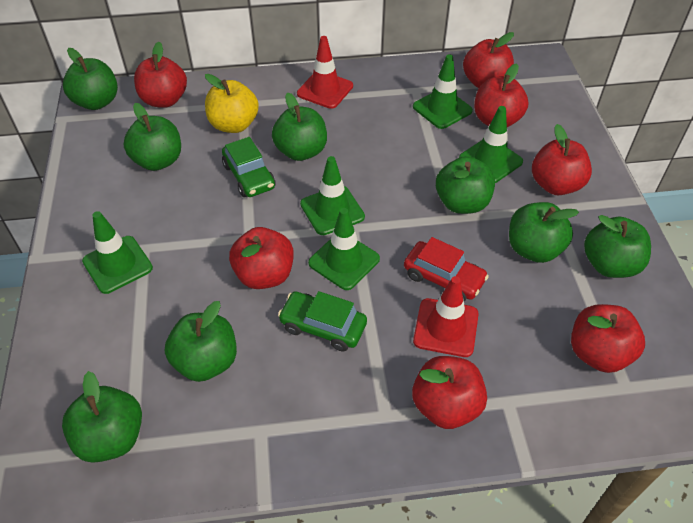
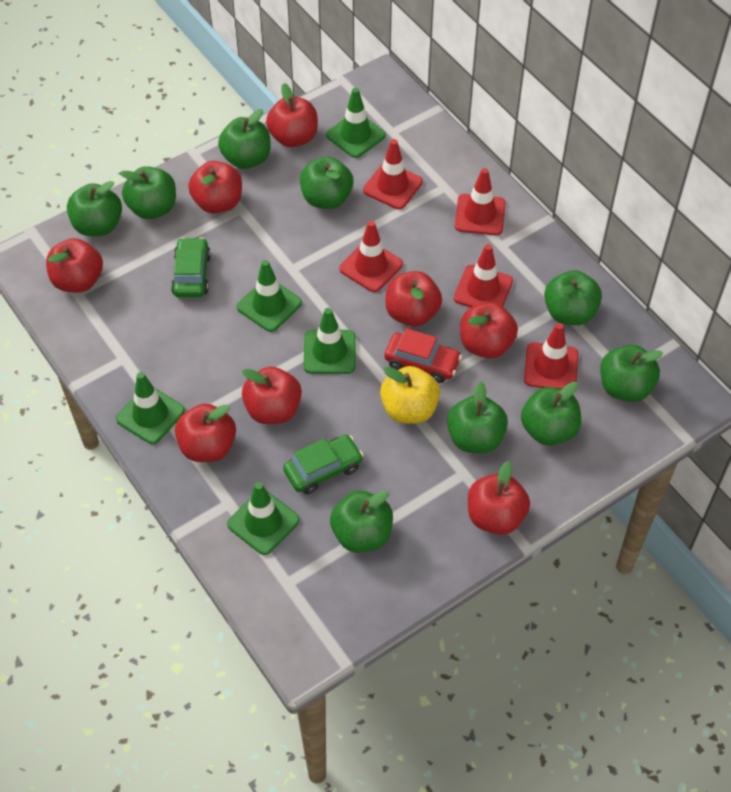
green apple: [62,371,142,462] [63,48,118,110] [123,103,181,171] [165,301,237,382] [272,93,327,161] [436,156,495,214] [509,202,579,263] [584,215,651,278] = 8 -> [67,181,122,236] [120,166,176,219] [218,109,271,169] [300,156,353,209] [330,490,393,553] [447,382,508,453] [521,382,581,446] [544,270,602,325] [600,345,663,402] = 9
red apple: [134,42,187,108] [229,227,293,289] [412,356,487,429] [463,32,514,88] [474,63,528,127] [532,124,592,195] [571,304,645,373] = 7 -> [46,238,103,292] [175,404,236,462] [188,161,242,214] [242,367,302,424] [266,83,318,147] [385,271,442,327] [460,302,518,358] [468,461,530,535] = 8
red traffic cone: [297,36,353,109] [413,276,479,357] = 2 -> [339,221,403,292] [363,139,423,209] [454,244,513,307] [455,168,505,235] [524,323,579,389] = 5

